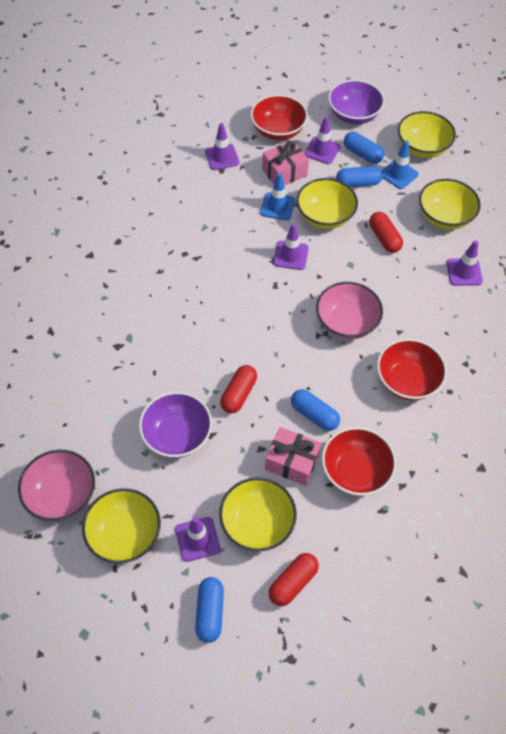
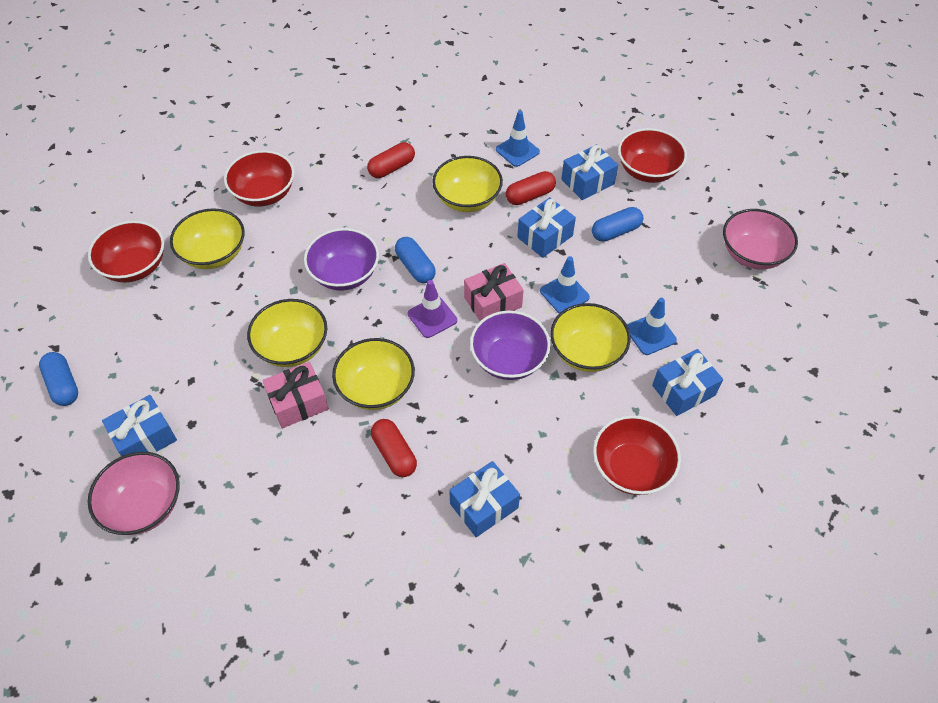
blue capsule: [195,577,224,643] [291,389,340,431] [336,166,383,187] [344,132,384,164] = 4 -> [39,352,78,406] [395,237,436,283] [592,207,643,242] = 3
blue gift: none = 0 -> [102,395,177,456] [449,461,520,537] [517,197,576,258] [561,144,618,200] [652,349,723,416] = 5
blue traffic cone: [260,173,295,220] [381,140,419,189] = 2 -> [496,111,540,167] [540,256,590,313] [627,298,677,355] = 3
purple traffic cone: [175,517,220,562] [205,123,240,170] [273,223,309,270] [304,116,340,164] [446,240,483,286] = 5 -> [408,280,457,338] = 1
red bowl: [250,94,308,140] [322,427,396,496] [377,339,447,401] = 3 -> [88,221,164,283] [224,150,294,207] [593,415,681,495] [618,128,687,183] = 4

